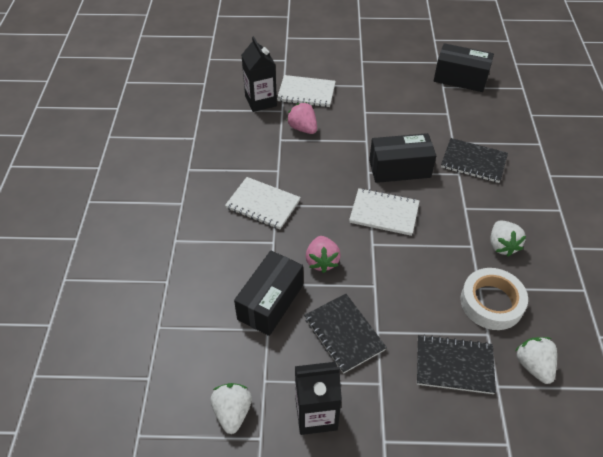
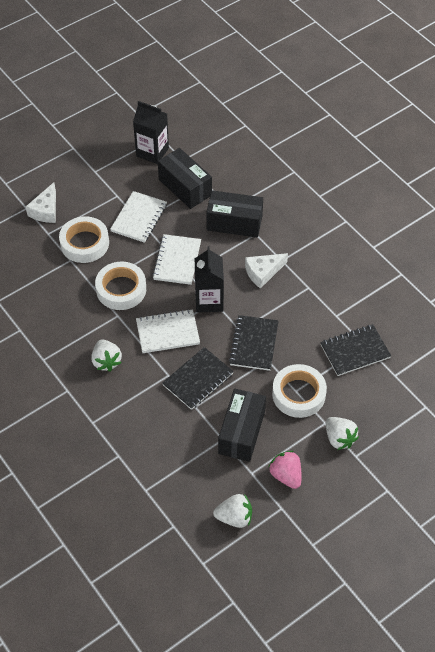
pink strawberry: [287,102,317,134] [306,236,341,273] = 2 -> [269,451,301,489] = 1
white cheese: none = 0 -> [25,182,56,223] [245,253,288,289] = 2
white tape: [460,268,528,330] = 1 -> [59,216,109,263] [95,262,146,310] [272,364,327,418] = 3

